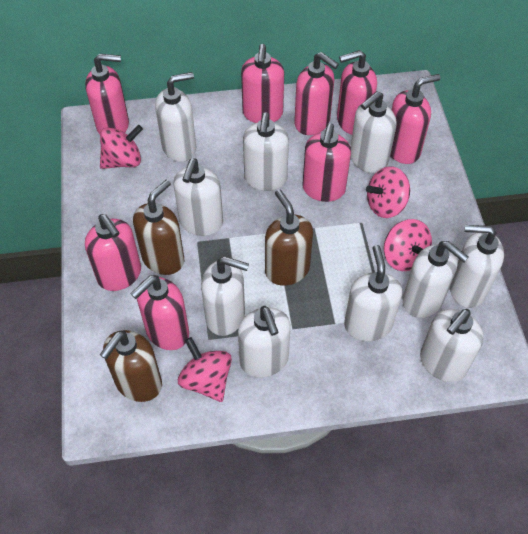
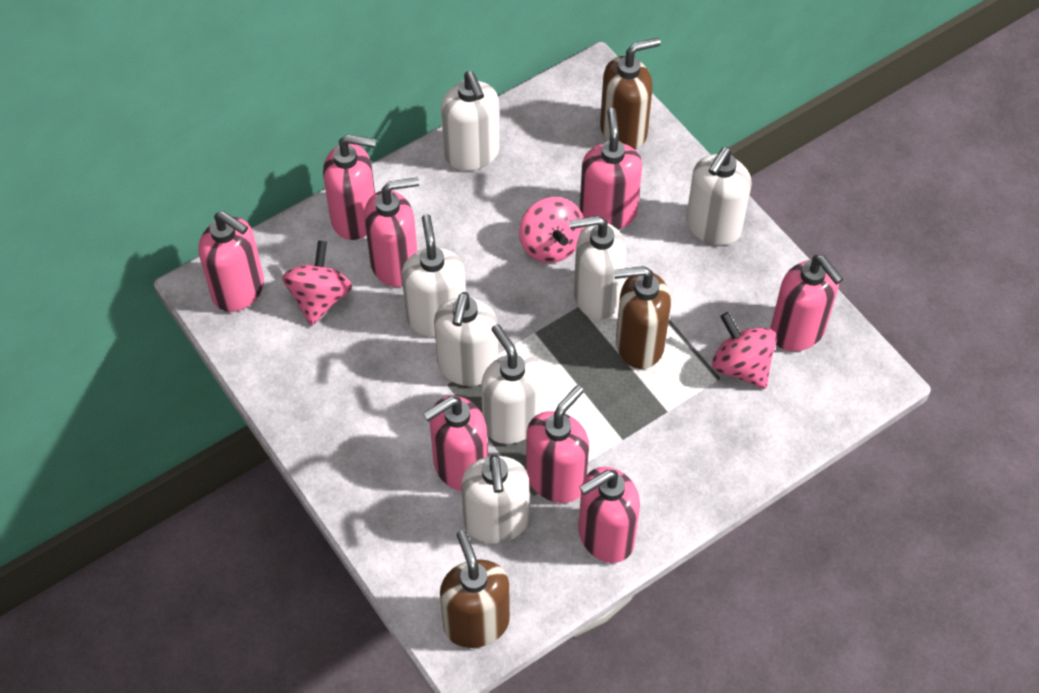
pink spinning top: [100,125,143,169] [178,337,232,402] [366,166,410,218] [384,219,432,271] = 4 -> [282,240,352,326] [519,197,585,263] [712,312,777,389] = 3
white soap dispenser: [155,72,196,162] [173,159,223,236] [201,256,249,336] [238,306,291,378] [243,112,289,191] [344,245,402,341] [351,91,396,173] [403,241,469,318] [420,309,484,382] [450,225,504,308] = 10 -> [402,214,466,337] [434,292,499,386] [441,71,499,171] [461,454,529,544] [481,324,544,444] [569,216,626,319] [686,147,751,245] = 7

